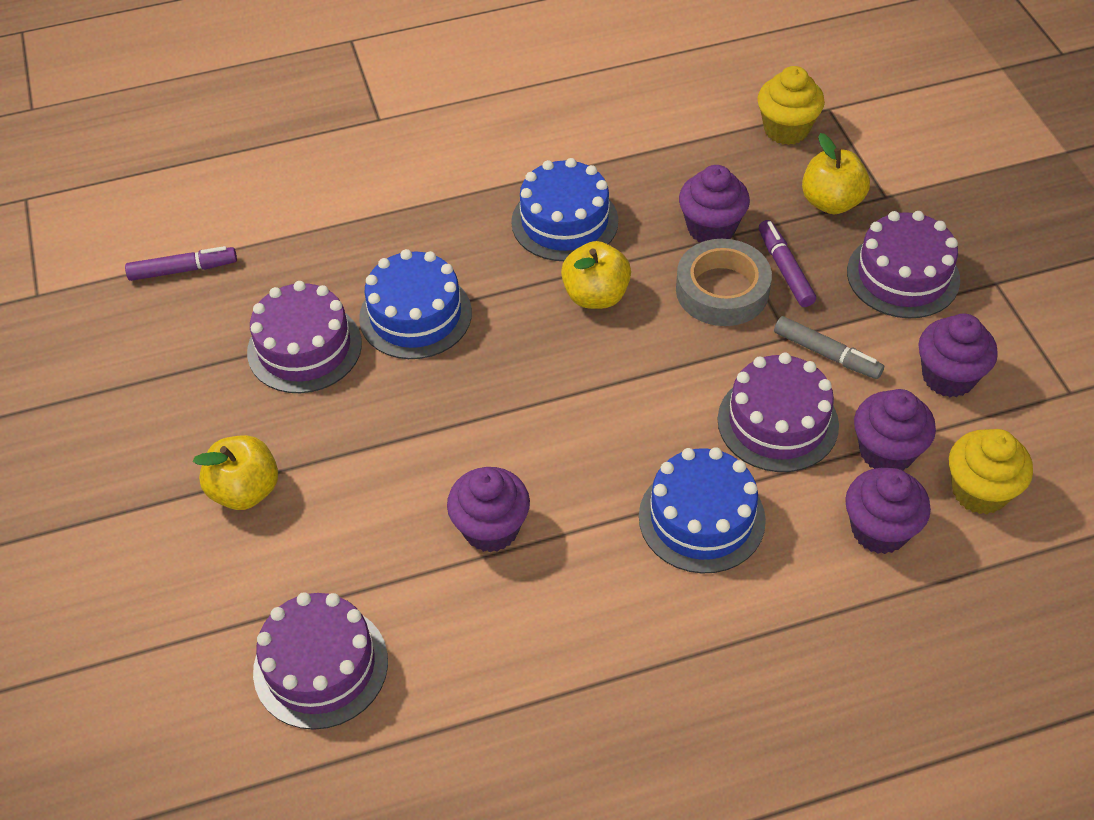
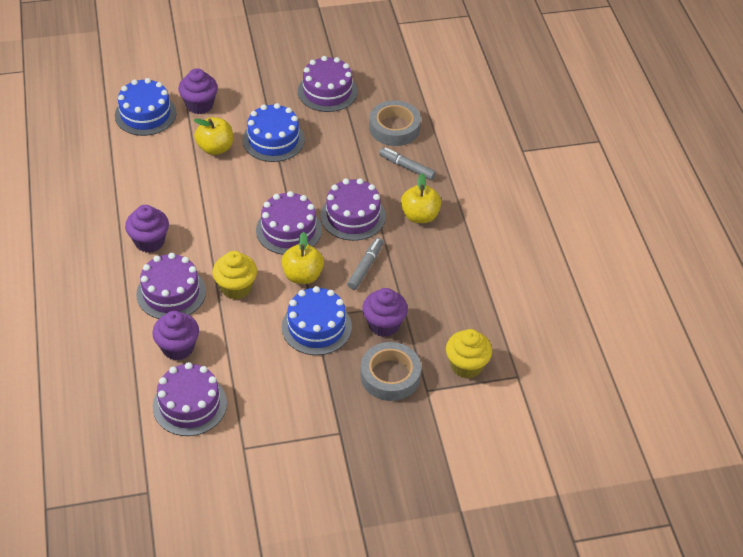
grey marker: [774,316,884,379] = 1 -> [347,238,384,290] [379,147,436,180] = 2
grey tape: [676,239,772,326] = 1 -> [360,342,421,401] [369,100,421,146] = 2
purple cake: [247,281,362,393] [253,592,388,730] [718,353,839,472] [847,211,960,318] = 4 -> [136,253,206,319] [153,362,227,436] [256,191,322,255] [298,56,357,112] [321,178,386,241] = 5
purple cupcake: [447,467,530,553] [679,165,750,242] [845,468,931,554] [854,389,936,471] [918,314,998,397] = 5 -> [125,205,169,253] [152,311,199,361] [178,68,218,114] [362,288,408,337] = 4
purple marker: [125,246,237,281] [759,220,816,307] = 2 -> none = 0

